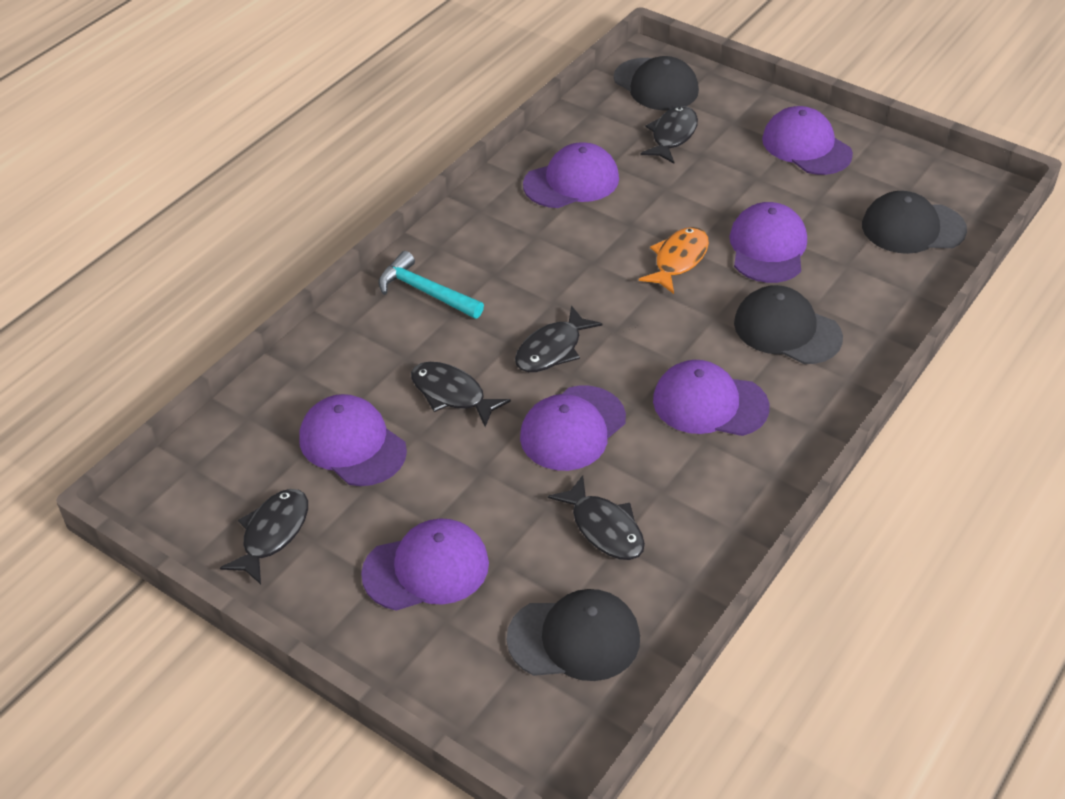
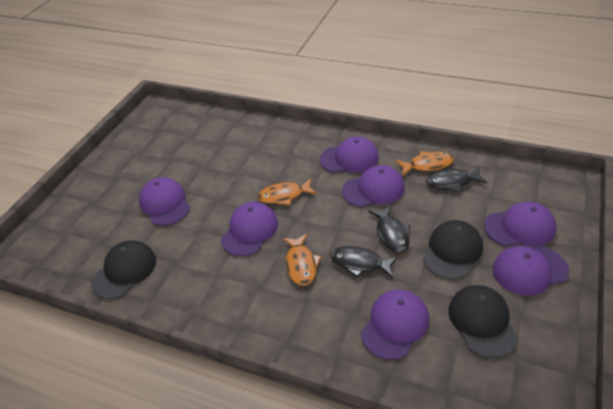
black cap: [507,589,640,681] [614,56,699,111] [734,285,843,364] [862,191,967,254] = 4 -> [91,240,156,299] [423,220,483,279] [448,285,518,358] = 3
black fish: [220,489,308,584] [411,362,511,427] [515,305,603,372] [548,475,645,560] [640,106,698,163] = 5 -> [331,246,398,278] [369,205,410,253] [426,167,487,192] = 3
orange fish: [639,227,709,294] = 1 -> [257,178,317,205] [283,234,321,286] [396,151,454,175] = 3
turquoise hammer: [379,251,484,319] = 1 -> none = 0

